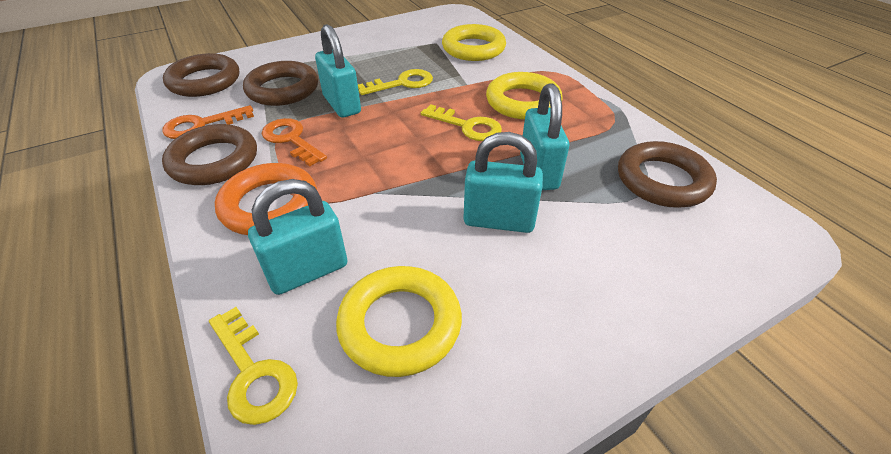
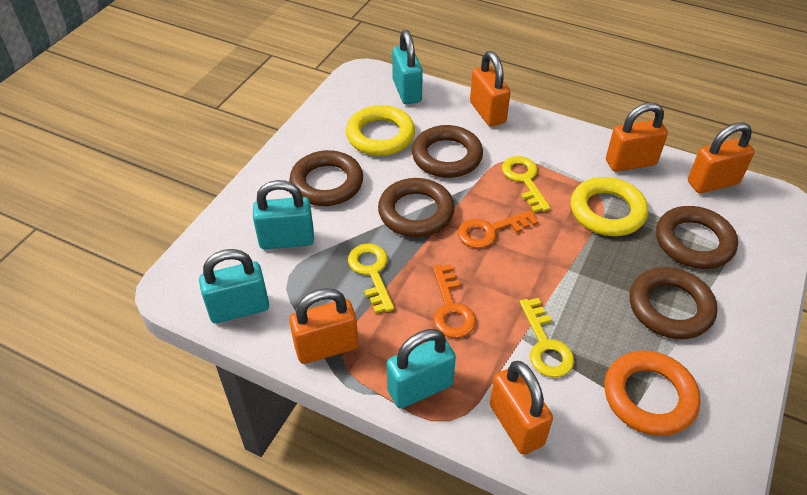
brown ring: [162,124,257,185] [163,53,239,97] [243,61,318,106] [618,141,717,208] = 4 -> [289,150,363,206] [378,178,455,237] [412,125,483,178] [630,267,717,339] [656,206,738,269] = 5
orange padlock: none = 0 -> [289,288,358,364] [470,51,511,127] [490,361,553,455] [606,103,668,172] [688,122,755,193] = 5
yellow ring: [336,266,462,377] [442,24,506,61] [486,72,563,120] = 3 -> [346,105,415,156] [571,177,648,236] = 2

